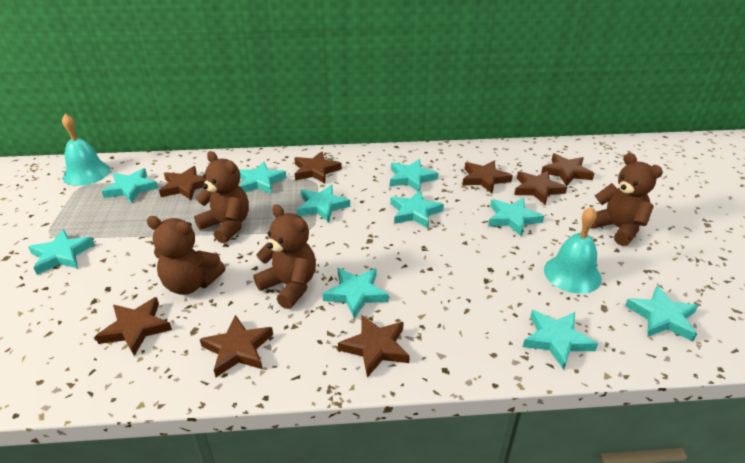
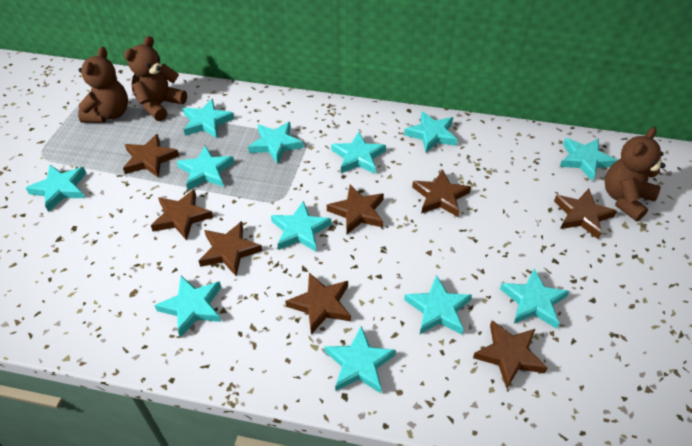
brown teddy bear: [147,216,225,295] [194,151,249,243] [253,204,316,309] [590,153,663,246] = 4 -> [78,47,128,123] [124,36,187,121] [605,127,665,221] = 3
turquoise bell: [62,114,110,186] [544,207,602,294] = 2 -> none = 0
turquoise star: [28,229,95,275] [102,168,158,203] [239,162,287,194] [297,185,350,222] [322,268,389,319] [390,159,438,191] [390,190,444,228] [488,198,544,237] [523,310,598,370] [625,286,698,341] = 10 -> [26,165,86,212] [154,276,221,338] [177,145,234,190] [183,99,234,138] [248,122,303,164] [271,201,331,252] [325,326,396,393] [331,132,386,174] [404,111,458,153] [404,275,472,335] [500,268,569,329] [560,138,618,181] = 12

